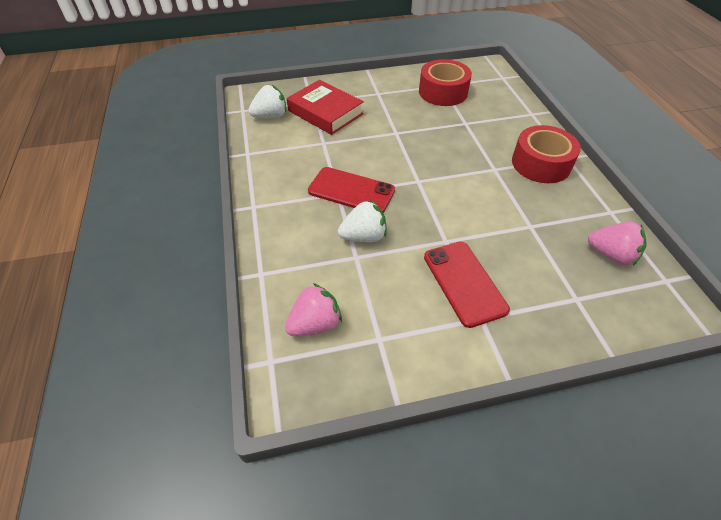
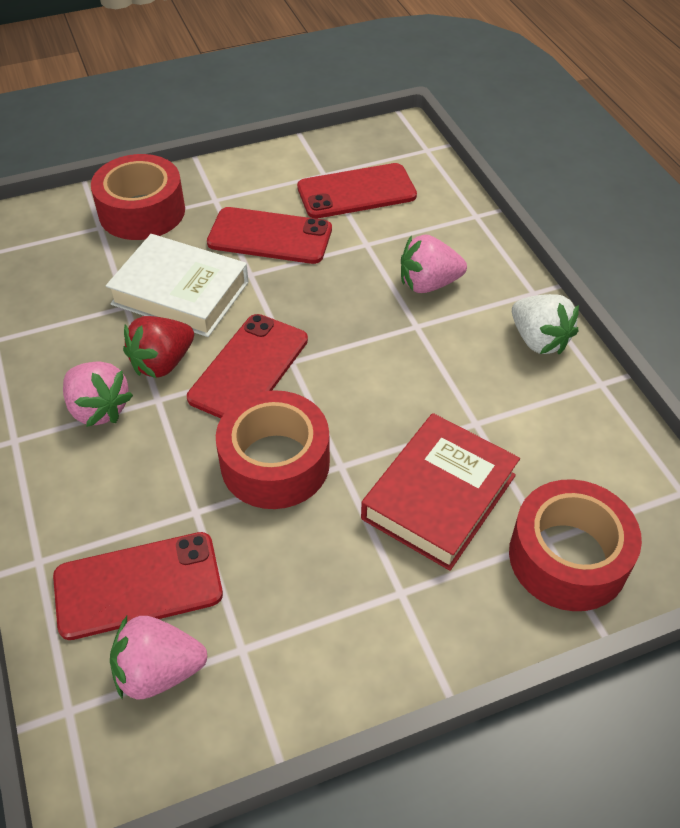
pink strawberry: [285,283,342,336] [588,222,647,266] = 2 -> [63,361,133,427] [110,616,208,700] [401,235,467,293] = 3
red phone: [308,167,395,213] [424,241,510,328] = 2 -> [53,532,223,640] [187,314,308,418] [207,207,332,264] [297,163,417,219] = 4
red strawberry: none = 0 -> [123,316,194,378] = 1
red tape: [419,59,472,106] [512,125,581,183] = 2 -> [91,154,185,240] [216,390,330,509] [509,479,642,611] = 3
white book: none = 0 -> [106,234,249,337] = 1
white strawberry: [248,85,287,118] [338,200,387,242] = 2 -> [512,294,579,355] = 1

